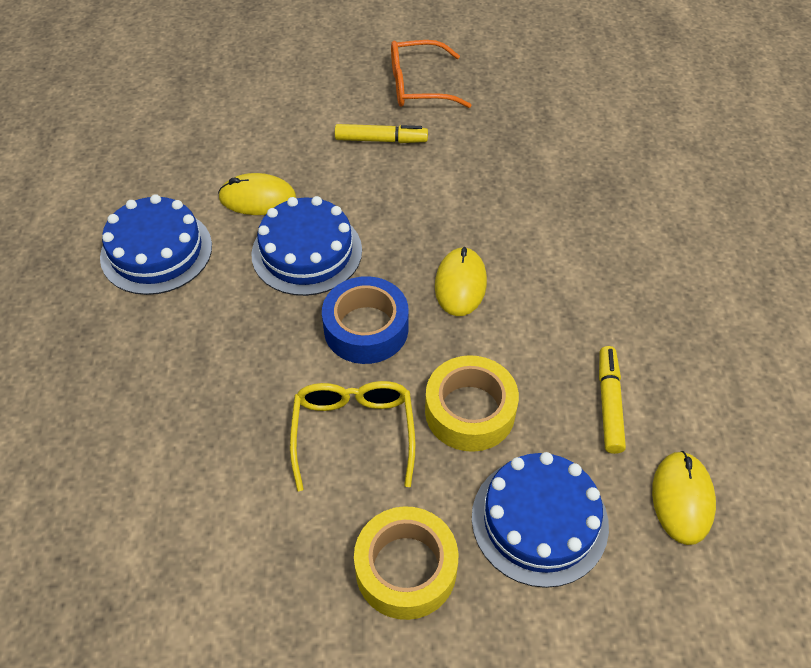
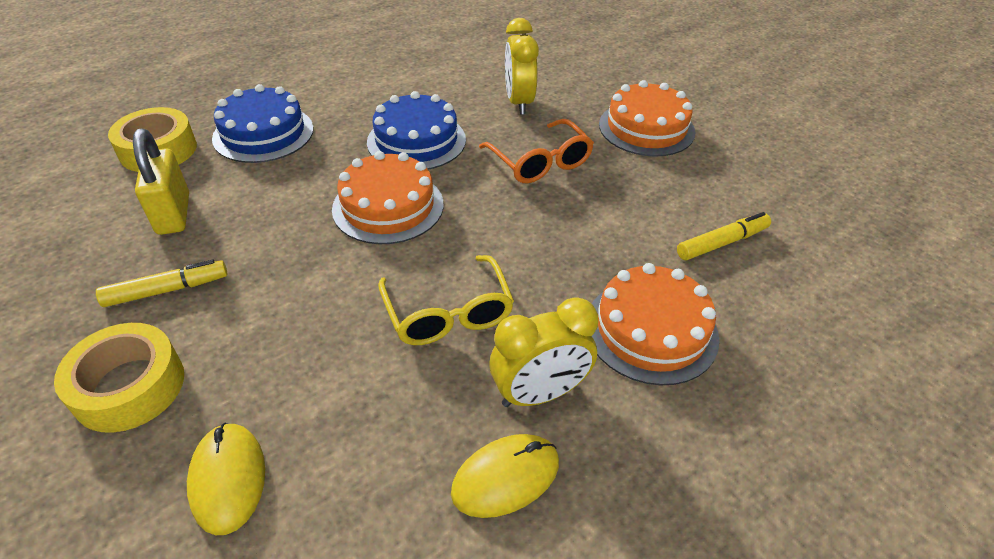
blue cake: [100,194,212,295] [251,196,362,296] [472,452,609,588] = 3 -> [212,84,314,163] [367,91,466,170] = 2
blue tape: [322,276,409,364] = 1 -> none = 0
orange cake: none = 0 -> [332,151,444,244] [592,263,720,385] [599,80,696,157] = 3
yellow clock: none = 0 -> [489,297,598,407] [505,18,539,115] = 2
yellow mouse: [218,173,296,215] [435,247,487,316] [652,451,716,545] = 3 -> [187,423,265,535] [451,434,559,518] = 2
yellow padlock: none = 0 -> [133,129,189,235] = 1

